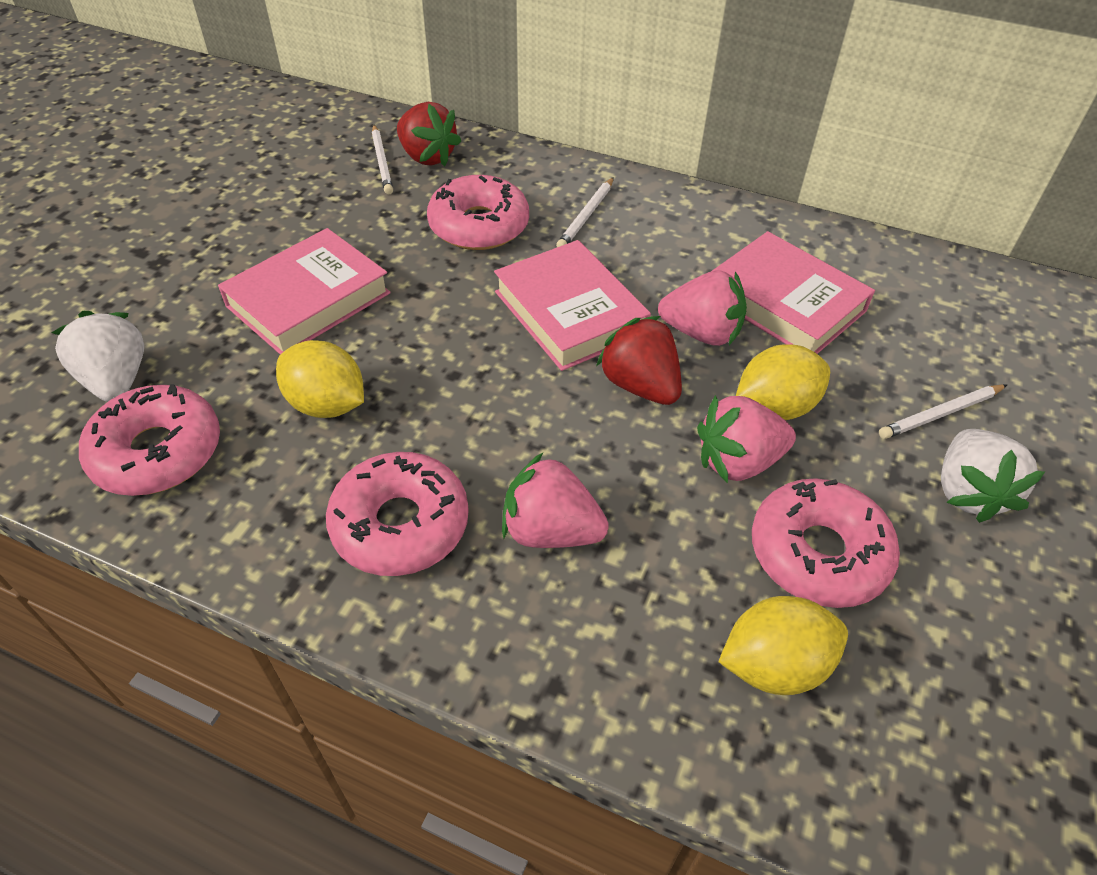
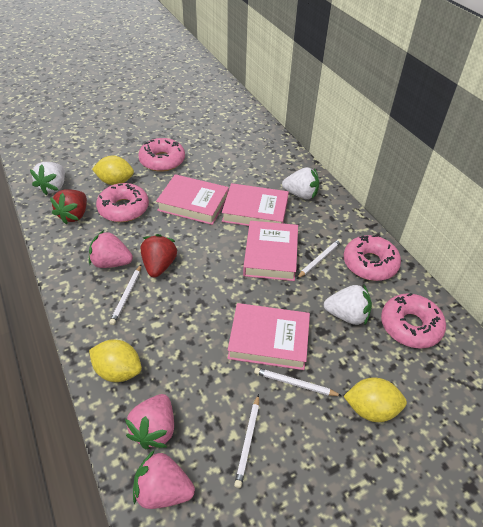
pink book: [218,228,391,355] [494,240,651,371] [712,231,875,354] = 3 -> [156,174,229,225] [222,183,289,226] [227,303,310,370] [243,221,298,281] = 4
white pencil: [372,125,393,195] [556,177,614,247] [879,384,1007,439] = 3 -> [109,265,141,325] [234,394,259,488] [254,368,342,396] [297,239,342,279] = 4
white strawberry: [52,311,144,402] [941,429,1045,523] = 2 -> [30,162,65,195] [282,167,319,199] [324,285,372,326] = 3

